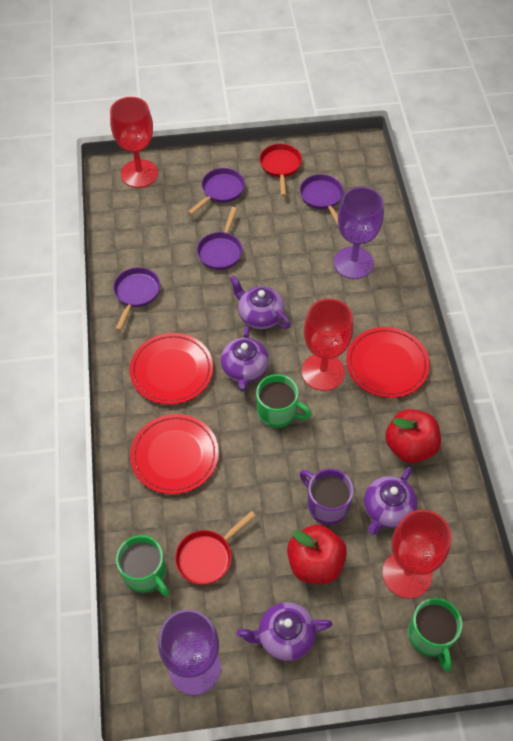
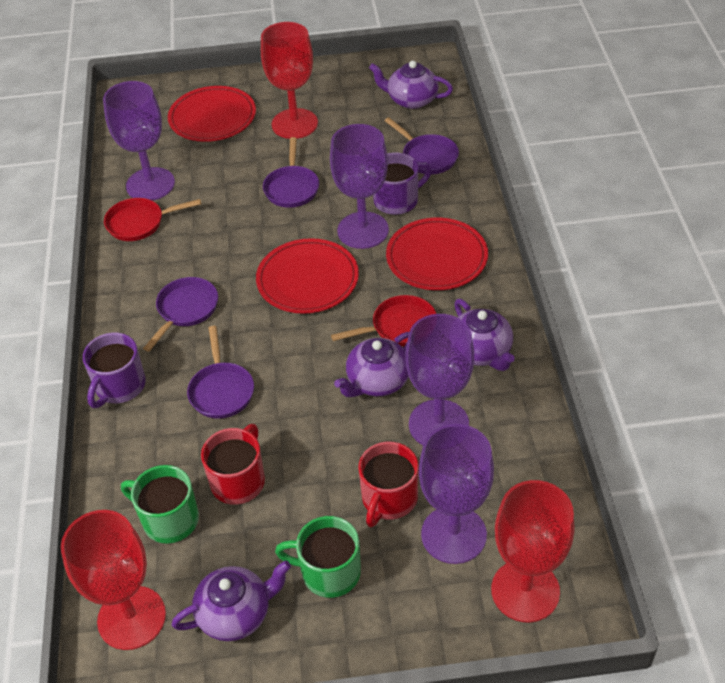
green mug: [116,535,169,596] [256,374,312,428] [408,598,463,671] = 3 -> [121,465,199,543] [275,516,361,598] = 2
purple goblet: [158,609,221,695] [334,187,384,279] = 2 -> [103,81,175,201] [330,124,389,249] [405,314,474,445] [419,424,494,564] = 4
purple mug: [299,469,354,525] = 1 -> [83,333,146,408] [373,153,432,215] = 2
red apple: [287,525,347,584] [385,409,441,463] = 2 -> none = 0
red mug: none = 0 -> [201,424,265,505] [358,442,419,527] = 2

